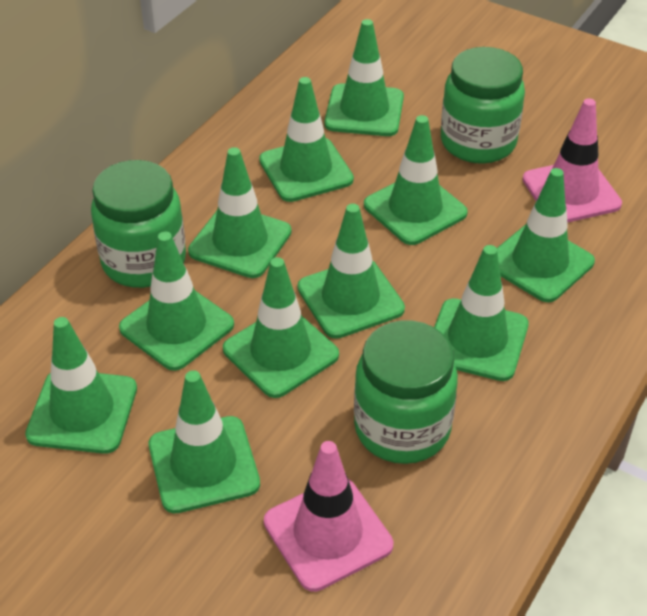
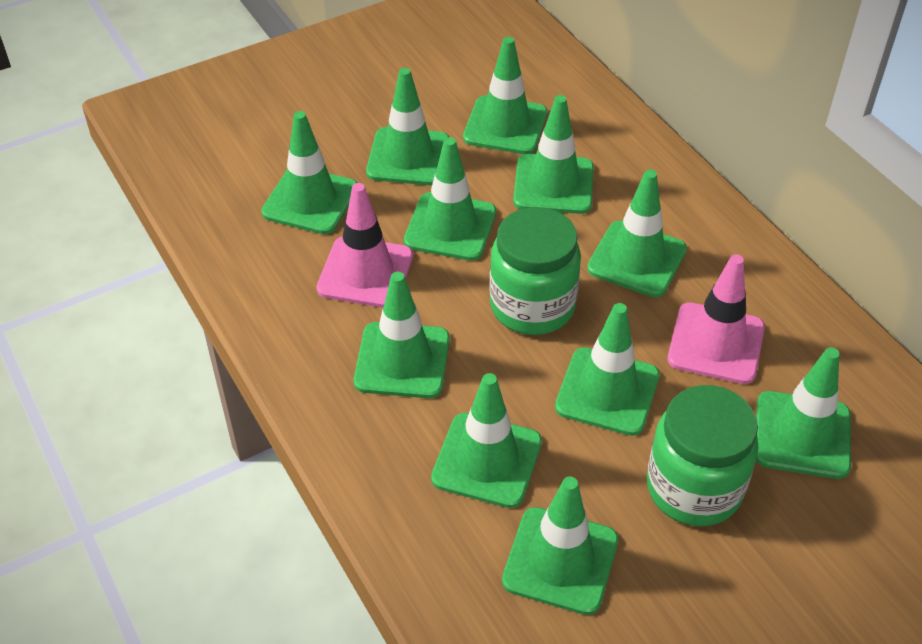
green jar: [91,160,186,288] [354,320,458,464] [441,47,525,164] = 3 -> [489,207,581,335] [647,385,759,526] = 2

